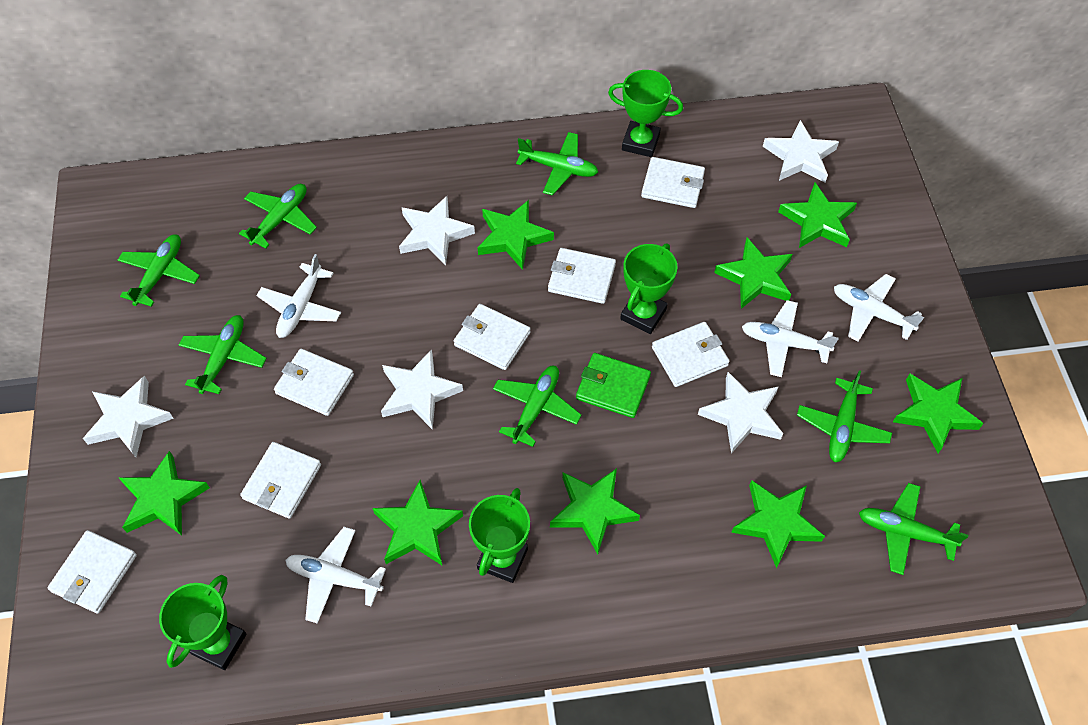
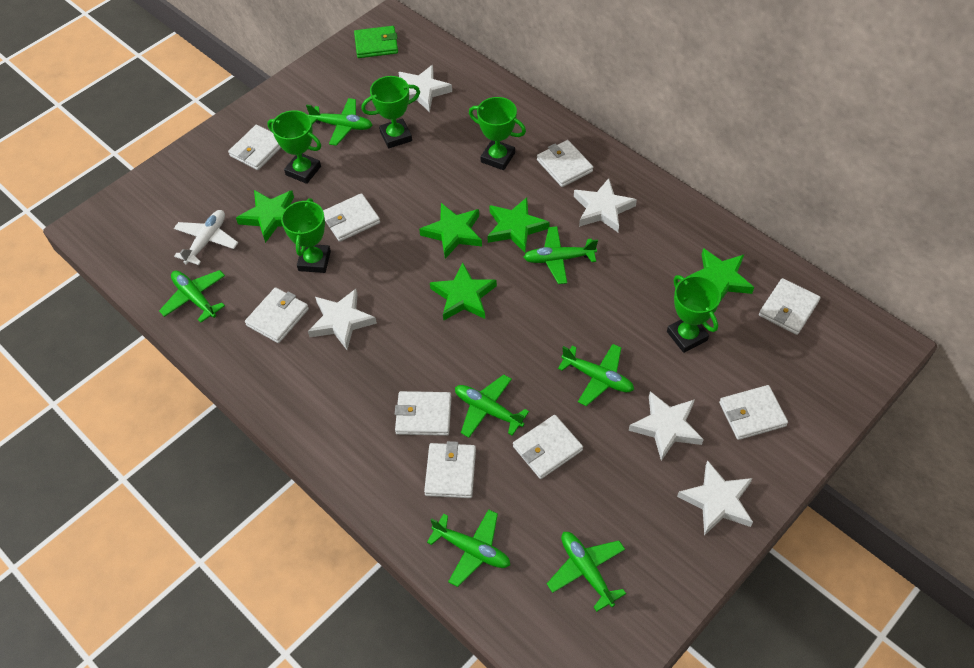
green star: [119,451,210,536] [373,480,463,565] [478,200,554,270] [550,468,640,554] [714,238,793,309] [731,480,825,568] [778,183,857,248] [893,374,984,453] = 8 -> [236,190,294,243] [419,203,482,259] [430,262,497,321] [487,197,550,253] [687,248,754,302] = 5
green trophy: [159,575,247,670] [469,488,530,583] [608,70,683,157] [620,244,678,334] = 4 -> [267,110,321,184] [281,198,331,273] [361,76,420,148] [469,97,526,170] [667,275,721,353] = 5
white plane: [256,254,341,338] [285,527,386,624] [742,300,839,377] [834,274,924,342] = 4 -> [174,210,238,265] = 1
white wallet: [48,530,137,614] [240,442,321,519] [274,349,354,416] [454,304,531,370] [548,248,616,304] [641,157,705,208] [652,322,730,387] = 7 -> [228,125,281,170] [245,287,309,343] [323,193,380,242] [395,391,452,436] [424,441,476,498] [513,415,583,479] [537,140,593,187] [719,385,788,440] [759,278,820,335] = 9

